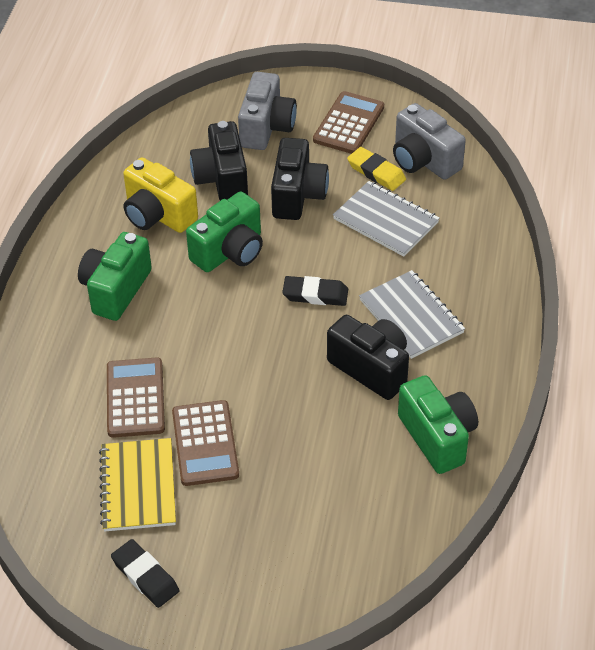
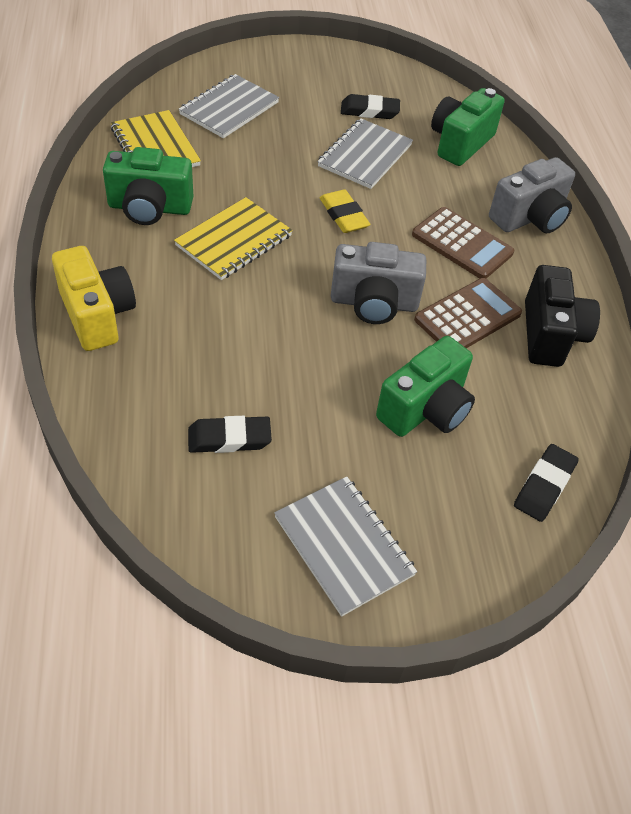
black camera: [190,121,248,201] [271,138,329,220] [327,315,409,400] = 3 -> [525,265,600,367] = 1
black eraser: [111,539,179,608] [282,276,348,306] = 2 -> [188,416,272,453] [341,94,400,119] [514,444,579,522] = 3
brown calculator: [107,357,165,438] [172,400,239,486] [313,91,384,154] = 3 -> [412,207,514,279] [414,278,522,348] = 2
grey notebook: [333,181,440,257] [359,270,465,359] = 2 -> [179,74,279,138] [274,476,417,617] [317,118,413,189] = 3
yellow notebook: [99,438,176,531] = 1 -> [111,110,201,167] [174,197,293,280] = 2

